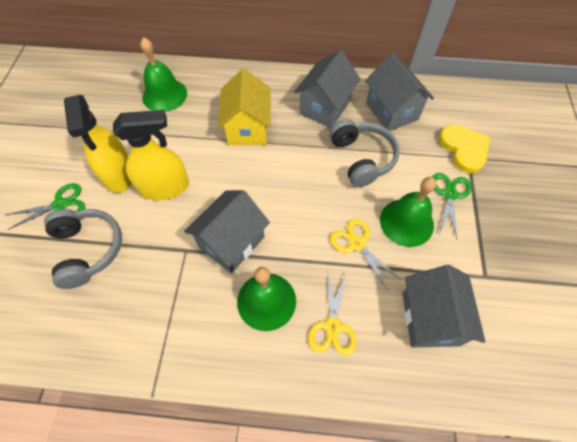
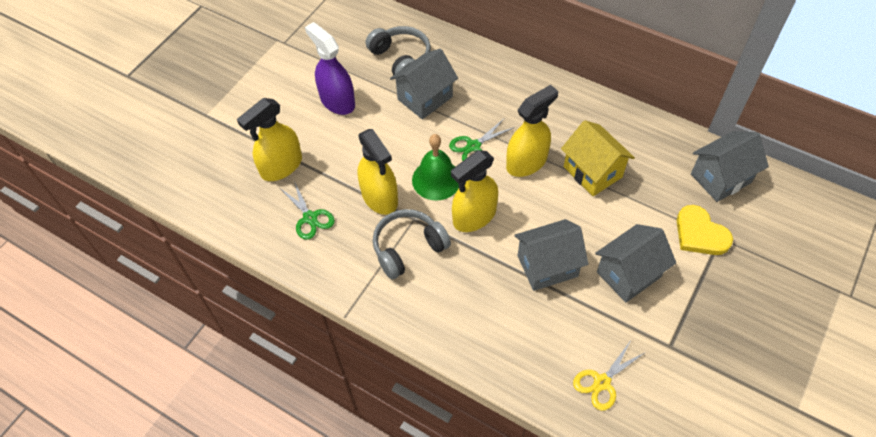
green bell: [140,37,187,112] [237,267,296,331] [380,177,436,247] = 3 -> [412,134,459,201] = 1
purple spray bottle: none = 0 -> [305,22,355,115] = 1
yellow scissors: [308,271,356,356] [330,219,402,290] = 2 -> [573,340,646,411] = 1
yellow spray bottle: [64,95,131,193] [113,110,189,200] = 2 -> [237,98,302,181] [357,129,398,215] [451,150,498,232] [506,85,558,177] = 4

